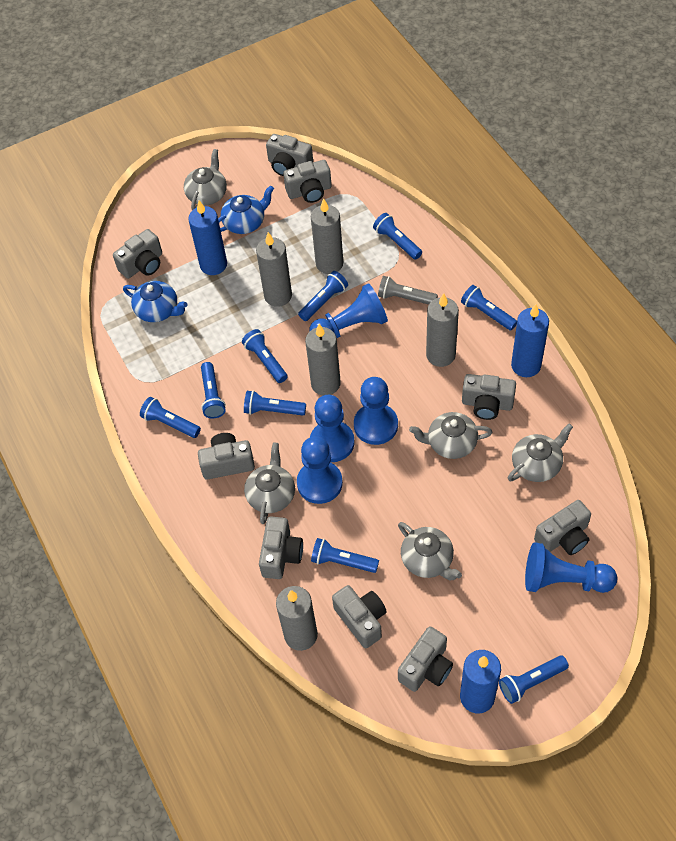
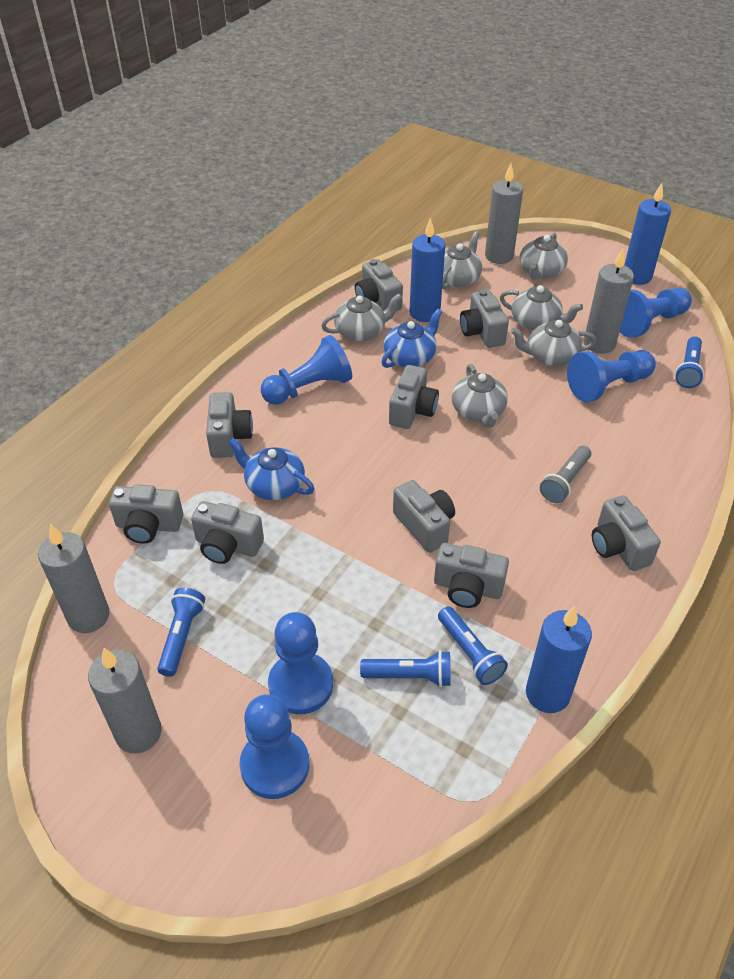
blue flashlight: [140,397,201,438] [201,362,226,418] [242,329,288,383] [244,390,306,416] [298,271,348,321] [311,538,379,573] [373,213,422,260] [461,285,517,331] [499,656,569,704] = 9 -> [157,588,205,677] [360,650,451,687] [438,606,508,685] [675,336,704,388] = 4
grey candle: [256,232,292,307] [276,586,318,651] [305,324,341,396] [311,198,343,274] [426,293,459,367] = 5 -> [38,524,110,633] [88,648,162,754] [485,164,523,264] [584,249,634,354] = 4
grey teapot: [184,149,227,210] [244,443,295,524] [398,522,462,580] [409,412,493,459] [508,424,573,482] = 5 -> [321,294,402,341] [442,231,482,289] [452,364,508,428] [500,285,583,331] [510,320,597,366] [520,233,568,280] = 6

